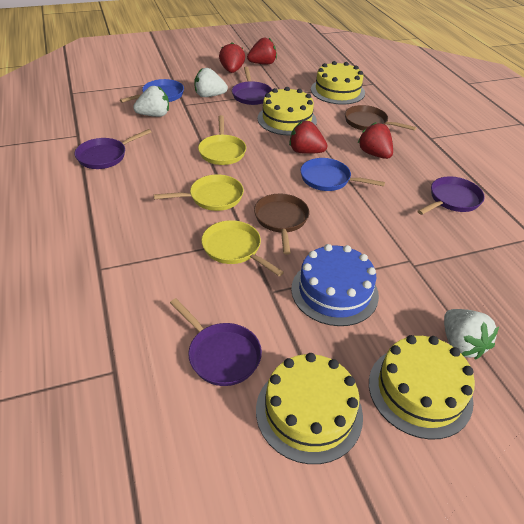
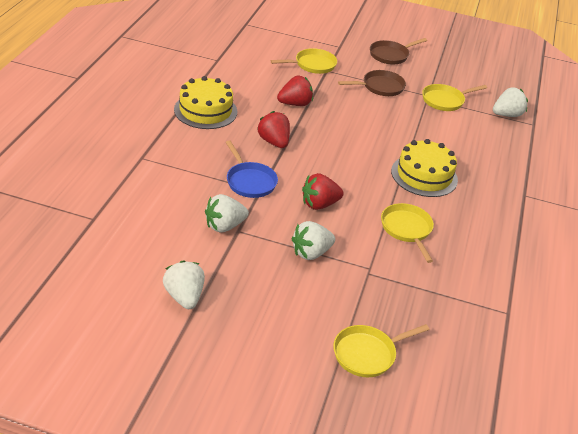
blue cake: [291,244,379,326] = 1 -> none = 0
blue pan: [120,79,184,103] [300,158,385,191] = 2 -> [226,141,278,198] = 1
purple pan: [75,129,151,169] [170,298,262,386] [232,67,272,105] [418,176,485,215] = 4 -> none = 0
red strawberry: [219,42,245,73] [247,38,277,65] [289,121,328,154] [358,122,393,159] = 4 -> [257,111,290,148] [277,75,313,106] [302,173,344,210] = 3
white strawberry: [133,86,169,117] [194,68,228,97] [444,309,499,360] = 3 -> [163,261,205,309] [205,194,249,233] [291,221,335,260] [493,87,528,117] = 4
yellow cake: [256,353,363,464] [258,87,317,136] [311,61,365,105] [369,335,475,440] = 4 -> [174,76,237,129] [391,139,458,197] = 2
yellow pan: [154,174,244,211] [198,115,246,165] [201,220,284,276] = 3 -> [271,48,337,74] [333,324,429,377] [381,203,434,263] [422,84,487,111] = 4

